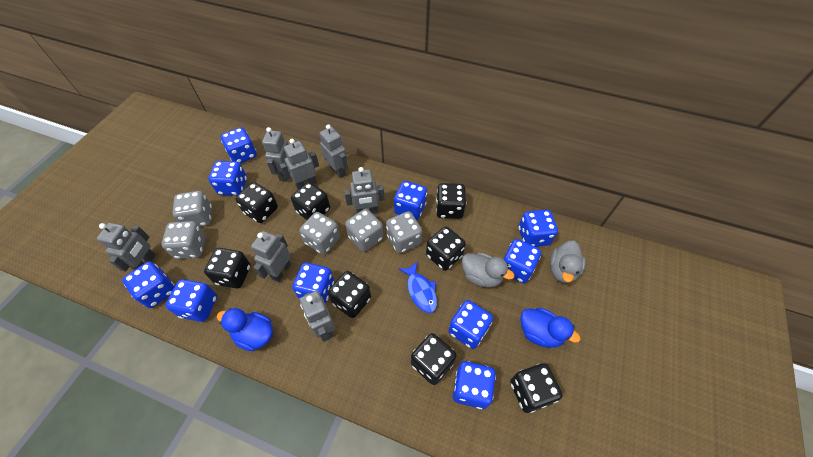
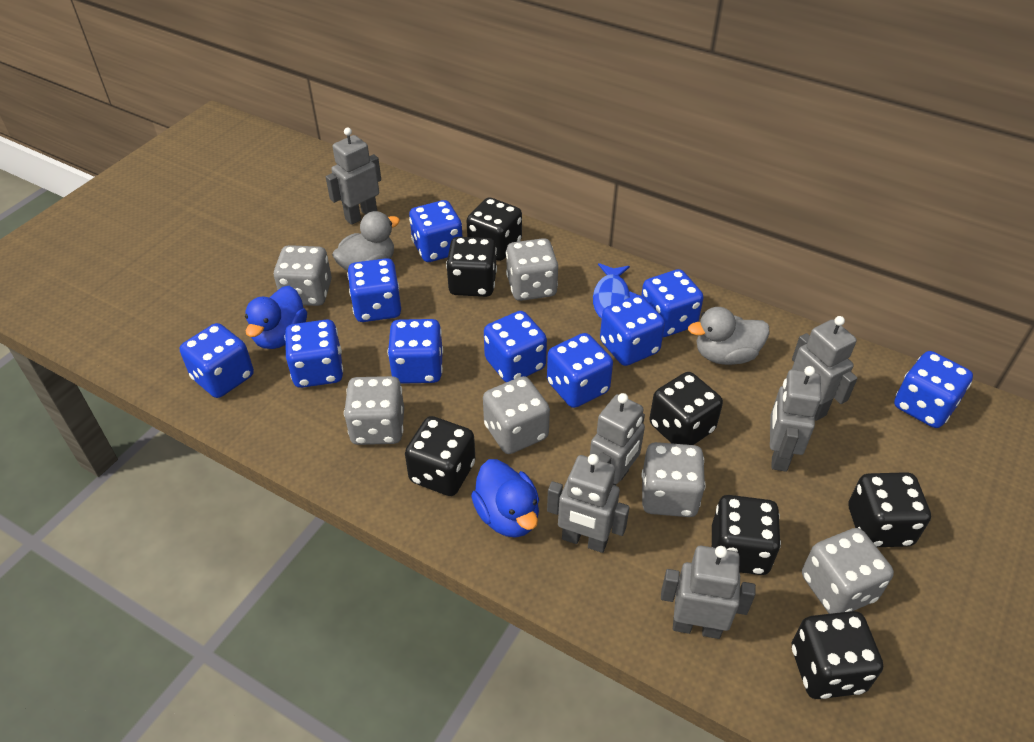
black dice: [204,248,251,289] [236,182,278,223] [291,182,330,220] [328,271,371,318] [411,333,457,385] [426,226,466,271] [436,183,466,219] [510,363,563,413] = 8 -> [405,416,475,496] [446,237,497,297] [466,197,522,261] [649,372,723,445] [712,495,781,575] [792,611,883,699] [849,472,931,547] = 7
grey dice: [161,221,206,259] [172,191,212,227] [299,212,340,255] [345,209,384,252] [386,211,422,253] = 5 -> [274,245,332,306] [344,376,404,445] [483,376,550,454] [506,238,558,301] [642,442,706,517] [802,528,894,614] = 6
grey robot: [97,223,156,272] [251,231,291,282] [262,127,288,181] [280,139,319,190] [300,291,335,342] [319,124,348,178] [344,167,384,214] = 7 -> [326,128,381,225] [547,454,630,553] [590,393,645,485] [661,546,756,639] [770,366,821,472] [792,316,858,421] = 6

